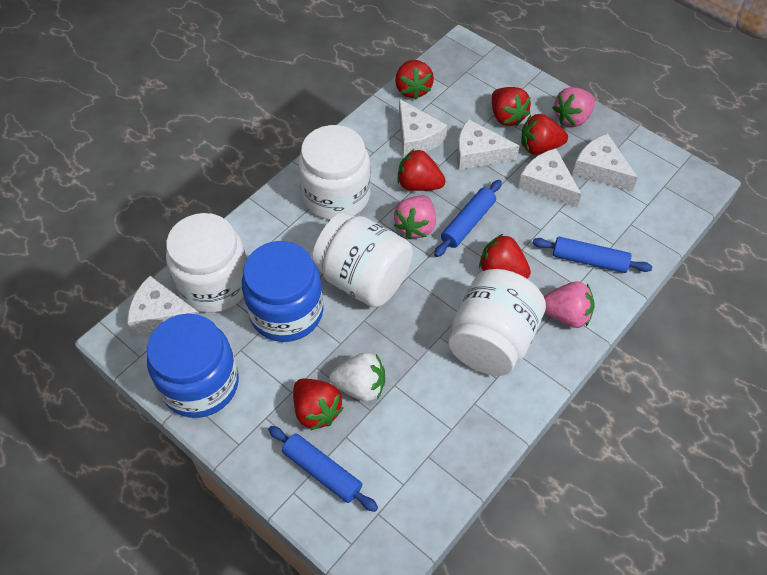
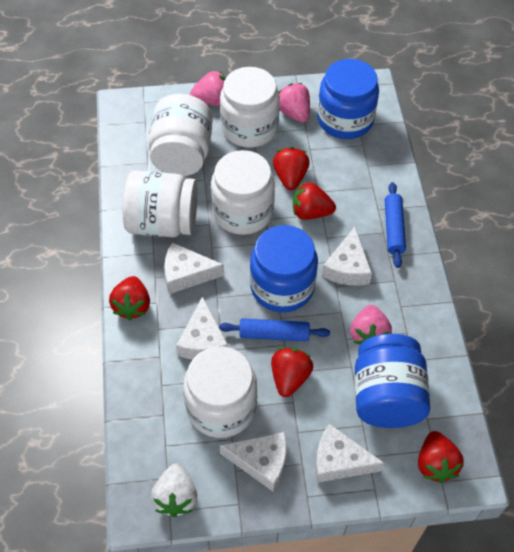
blue jar: [147,314,239,418] [242,241,324,342] = 2 -> [250,225,318,312] [317,59,379,139] [355,334,430,428] = 3
blue rolling pin: [268,426,378,512] [434,180,502,257] [533,237,652,273] = 3 -> [219,318,330,341] [385,182,406,268] = 2
red strawberry: [293,379,343,431] [395,60,434,100] [397,149,446,191] [479,234,531,278] [492,87,531,126] [521,114,568,155] = 6 -> [109,276,150,320] [271,347,313,397] [273,147,310,190] [293,182,336,220] [418,431,464,483] = 5
white jar: [166,213,247,313] [298,125,371,220] [312,212,413,308] [448,269,546,376] = 4 -> [123,170,198,237] [148,94,213,176] [183,346,257,438] [211,150,275,235] [220,67,280,148] = 5

